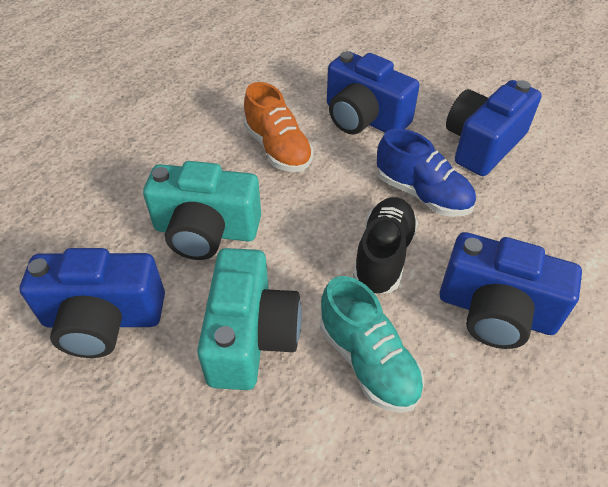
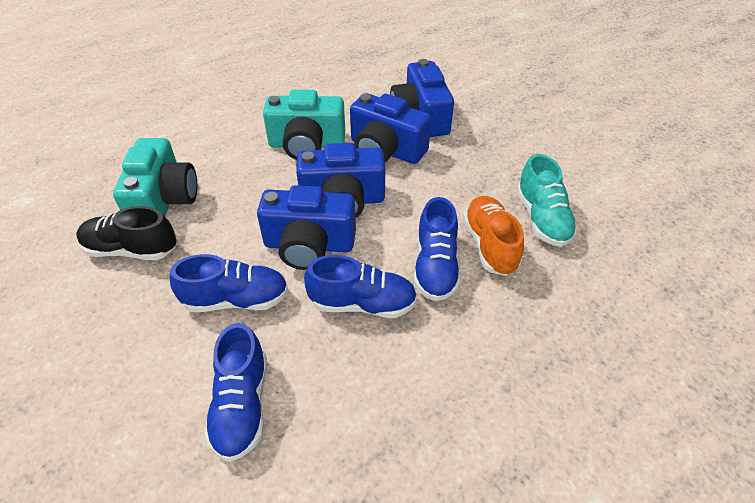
blue shoe: [377,128,476,217] = 1 -> [169,254,288,312] [204,323,267,462] [304,255,417,318] [414,197,461,301] = 4

